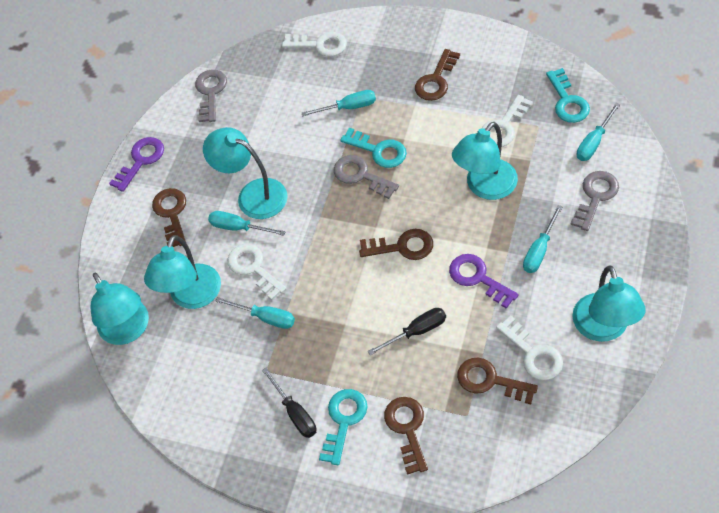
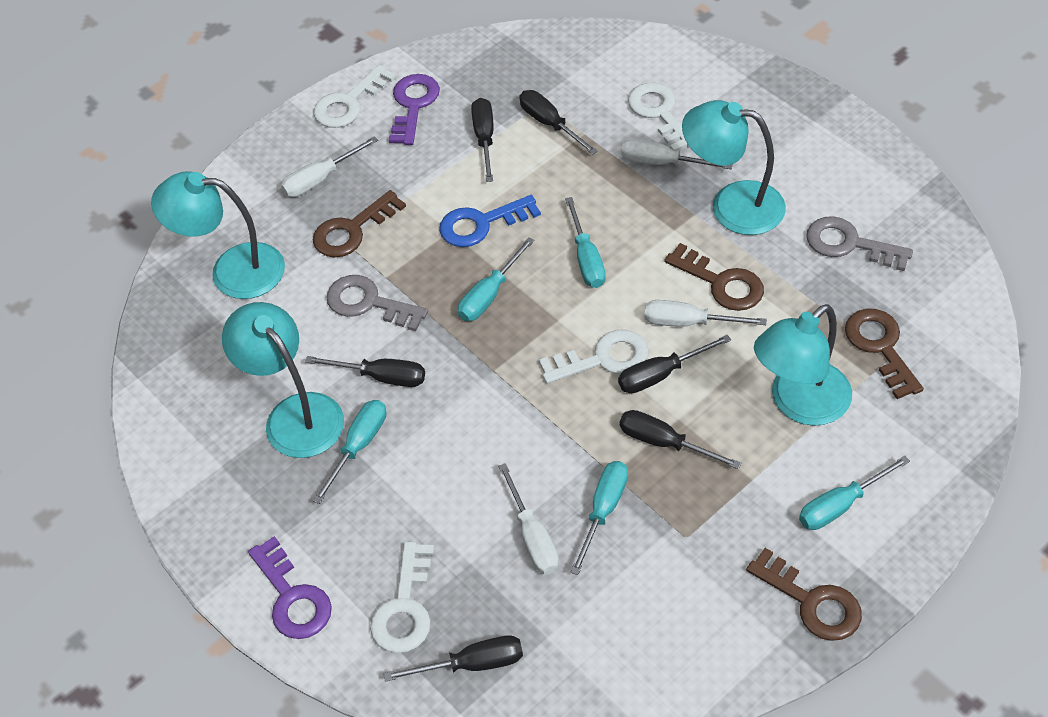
black screwdriver: [262,368,316,438] [368,308,446,355] = 2 -> [305,356,425,387] [384,636,523,682] [471,98,494,182] [519,90,598,155] [618,335,731,393] [620,410,741,469] = 6
blue key: none = 0 -> [439,195,541,247] = 1
brown key: [152,188,186,247] [359,229,433,260] [384,397,428,475] [415,49,460,101] [457,358,538,404] = 5 -> [313,190,406,257] [664,243,764,311] [746,548,862,641] [845,309,924,399] = 4
grey key: [195,70,227,122] [334,155,399,199] [570,171,619,231] = 3 -> [326,275,428,331] [806,216,913,271] = 2
turquoise key: [319,389,367,465] [340,128,407,168] [546,68,590,123] = 3 -> none = 0
turquoise lamp: [90,273,149,345] [144,235,221,309] [203,127,287,219] [452,122,518,200] [572,266,646,342] = 5 -> [151,171,285,299] [222,302,344,458] [682,100,786,235] [754,304,852,426] = 4
white screwdriver: none = 0 -> [281,136,378,197] [498,463,559,574] [621,139,733,169] [645,300,767,326] = 4

